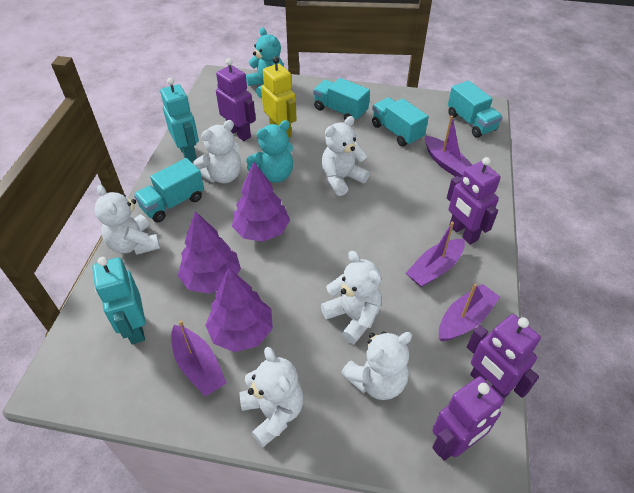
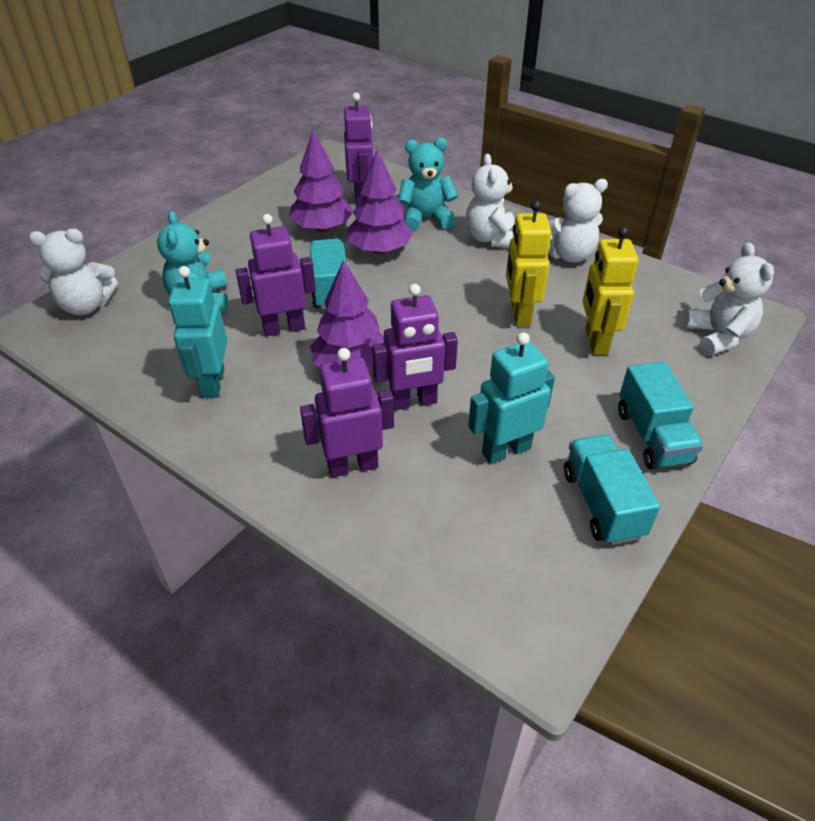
purple boat: [171,320,227,397] [406,222,465,287] [425,116,472,178] [439,284,500,341] = 4 -> none = 0
turquoise truck: [134,158,204,222] [313,78,370,121] [372,97,429,147] [448,80,503,138] = 4 -> [310,239,348,309] [564,435,660,545] [618,362,704,470] = 3
white teddy bear: [94,185,160,255] [194,120,241,183] [239,347,304,447] [321,251,382,344] [322,116,370,196] [341,331,412,400] = 6 -> [29,229,118,315] [466,154,516,248] [548,179,608,263] [683,242,774,356] = 4
yellow robot: [261,56,297,137] = 1 -> [506,200,551,326] [582,226,639,355] = 2

